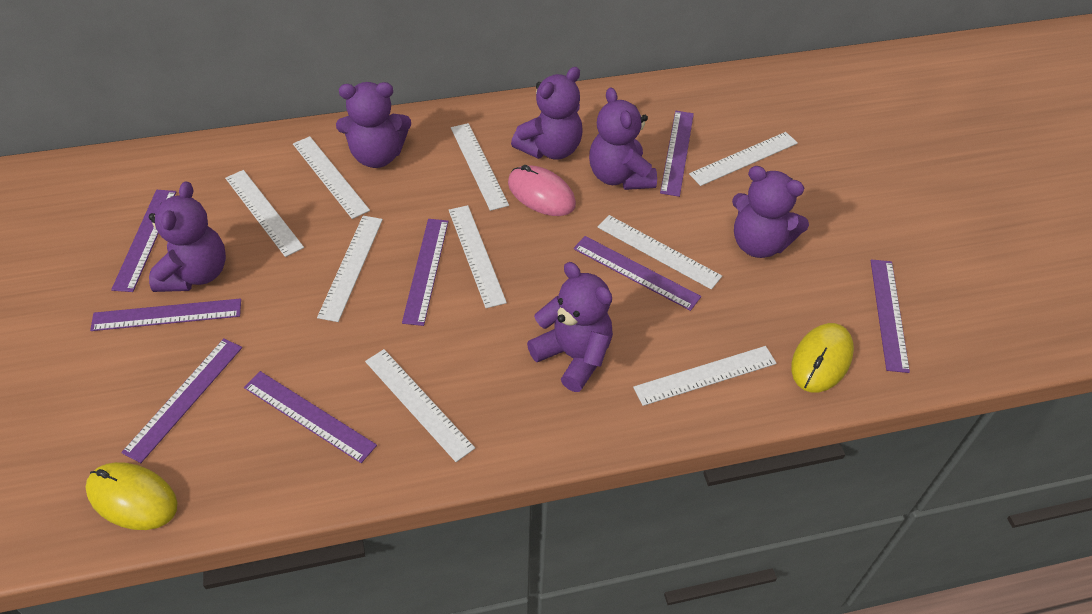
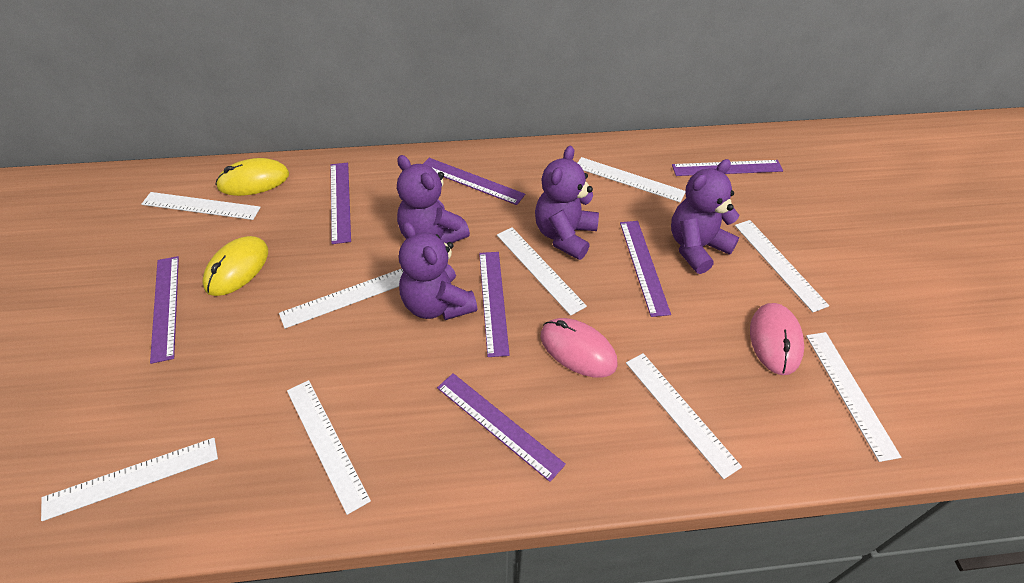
pink mouse: [508,165,576,216] = 1 -> [541,318,618,377] [750,303,804,375] = 2
purple ruler: [90,298,241,331] [111,190,176,292] [121,339,242,463] [244,371,377,463] [402,219,449,326] [573,236,701,311] [660,111,694,197] [870,259,910,373] = 8 -> [150,256,179,364] [330,163,351,244] [423,158,525,205] [437,373,566,482] [479,252,510,357] [620,221,671,317] [672,160,783,176] = 7
purple teddy bear: [149,181,226,292] [336,82,411,168] [511,67,583,160] [527,262,613,392] [589,88,657,190] [732,166,809,258] = 6 -> [397,155,470,244] [399,222,477,320] [535,146,599,260] [671,159,739,274] = 4

